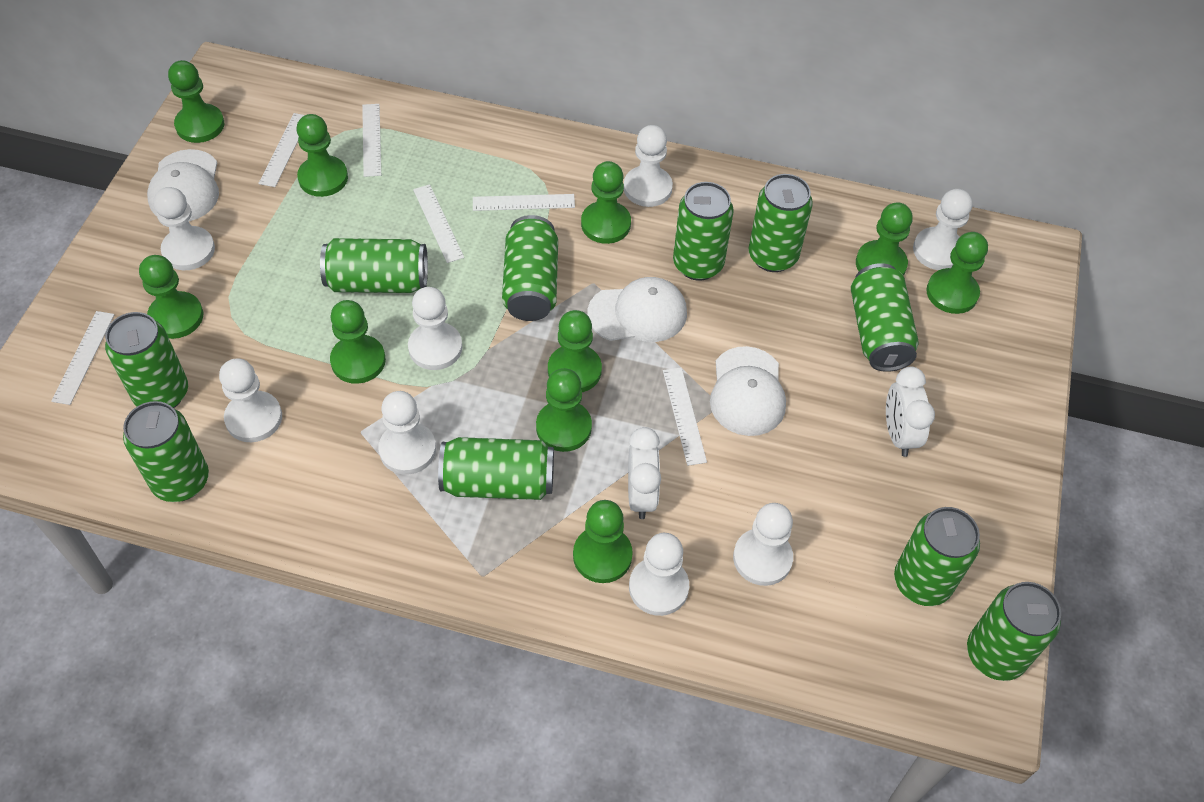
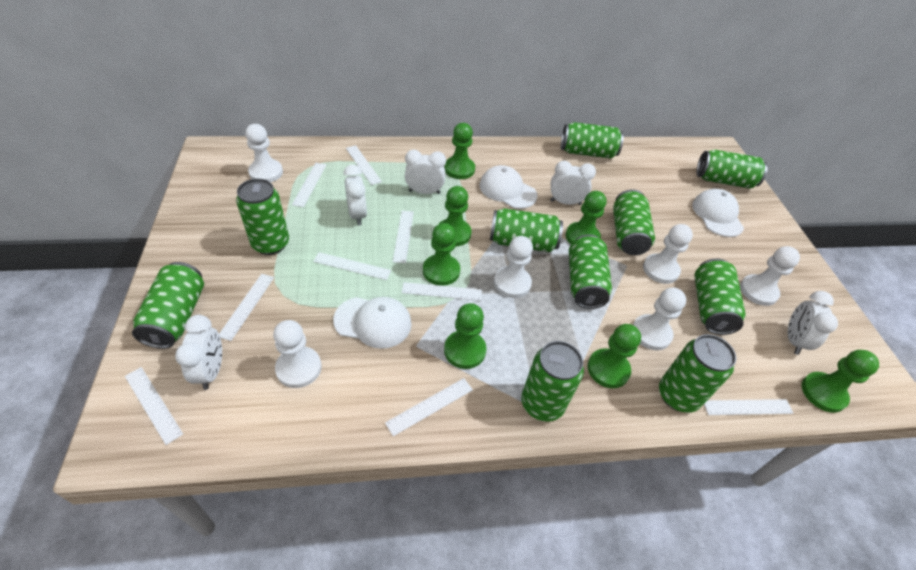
green pawn: [139,255,203,339] [168,60,224,143] [296,114,348,197] [330,300,386,384] [536,368,592,452] [548,310,602,392] [573,500,633,583] [581,161,631,244] [856,202,913,276] [926,232,988,314] = 10 -> [423,223,460,286] [439,186,472,246] [444,123,475,179] [444,303,486,369] [566,191,606,244] [587,324,641,388] [801,350,879,413] = 7
white clock: [628,427,661,519] [886,367,935,457] = 2 -> [175,315,222,390] [343,165,367,226] [405,150,446,194] [550,161,596,205] [788,291,838,355] = 5
white pawn: [154,187,215,270] [219,358,282,442] [378,391,436,475] [408,287,462,370] [624,125,673,207] [629,533,689,616] [733,503,793,586] [913,189,972,270] = 8 -> [245,124,283,182] [273,320,322,388] [494,236,533,298] [633,288,686,350] [643,224,693,284] [740,246,800,306] = 6
white ruler: [51,311,114,405] [258,113,305,187] [362,104,381,177] [413,184,464,263] [473,194,575,211] [663,367,707,466] = 6 -> [125,367,183,445] [219,274,274,341] [292,163,327,207] [313,252,391,280] [346,145,382,185] [385,378,473,436] [393,211,414,263] [402,282,482,301] [704,399,794,415] = 9

